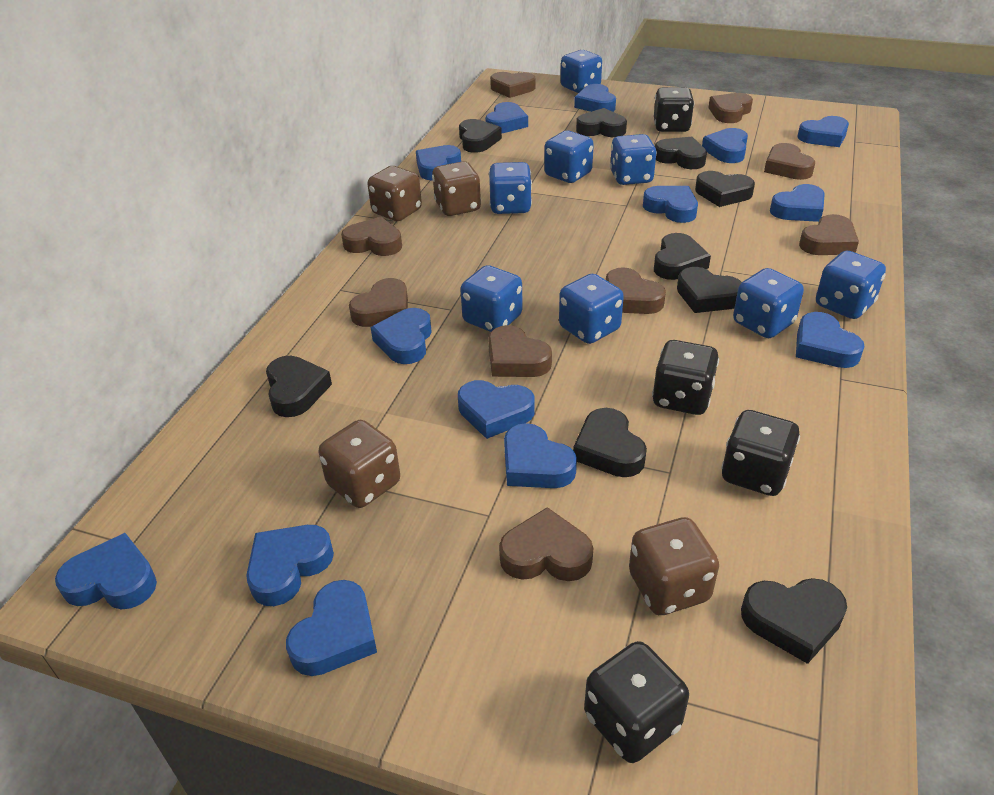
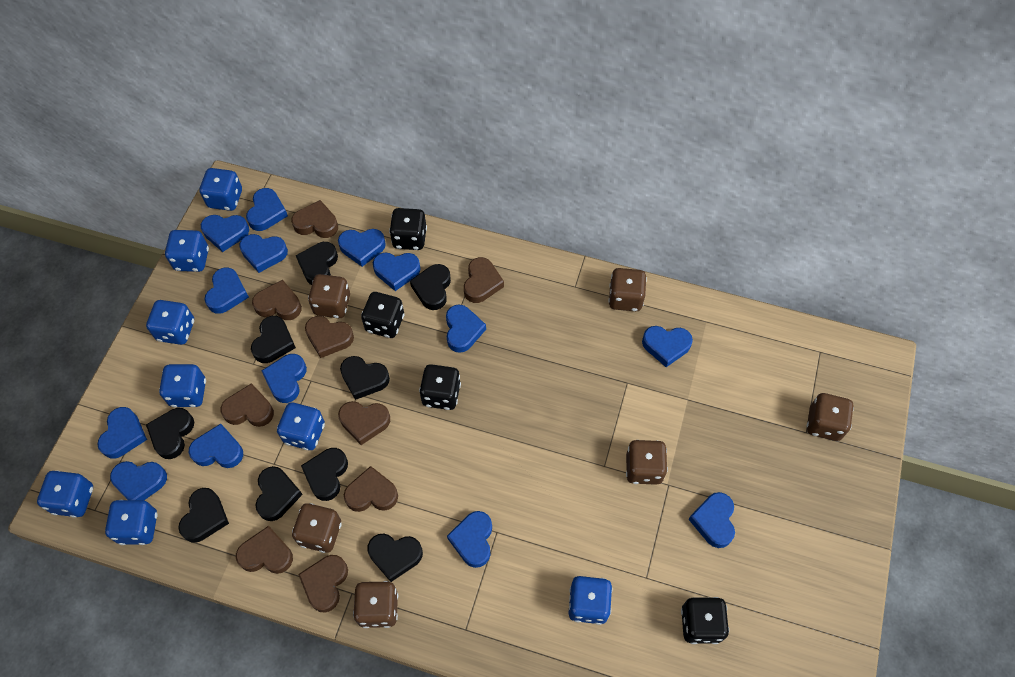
brown dice: [318,420,400,508] [367,166,422,221] [432,161,481,216] [629,517,719,615] = 4 -> [292,503,342,553] [308,274,350,318] [353,581,398,628] [608,268,647,311] [626,440,668,485] [807,393,854,441] = 6

